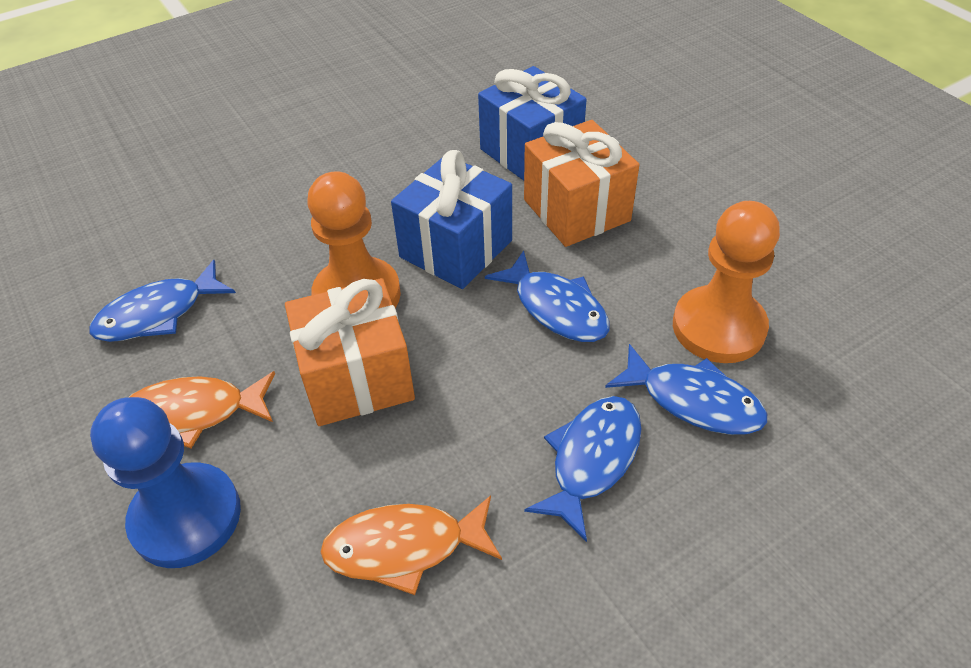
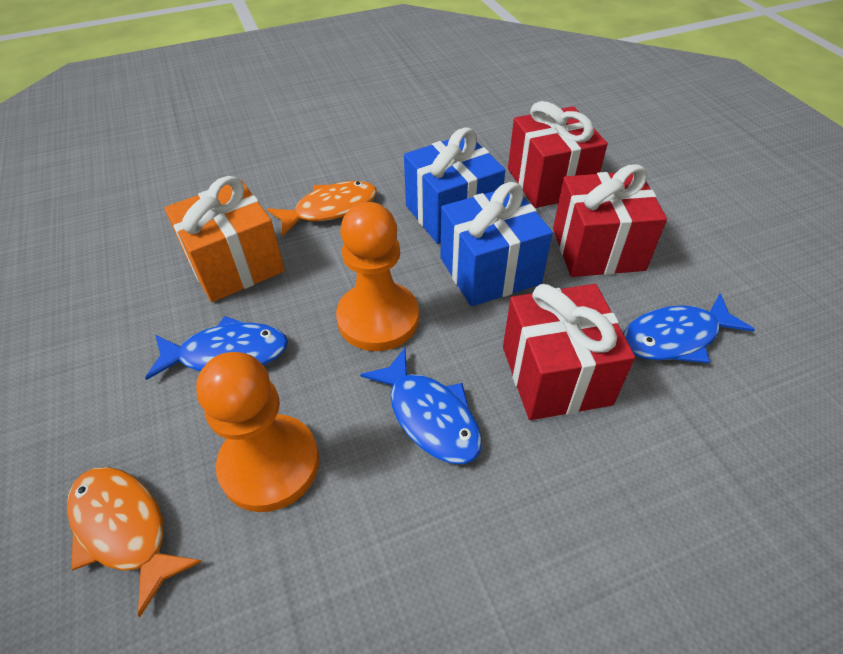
blue fish: [89,260,236,342] [485,250,610,342] [524,396,642,542] [605,344,767,435] = 4 -> [145,316,288,380] [360,348,482,464] [623,293,755,363] = 3
blue pawn: [90,397,241,568] = 1 -> none = 0
orange gift: [285,278,415,426] [524,120,639,247] = 2 -> [165,176,285,302] = 1
red gift: none = 0 -> [503,284,635,420] [508,101,608,208] [553,164,667,277] = 3

